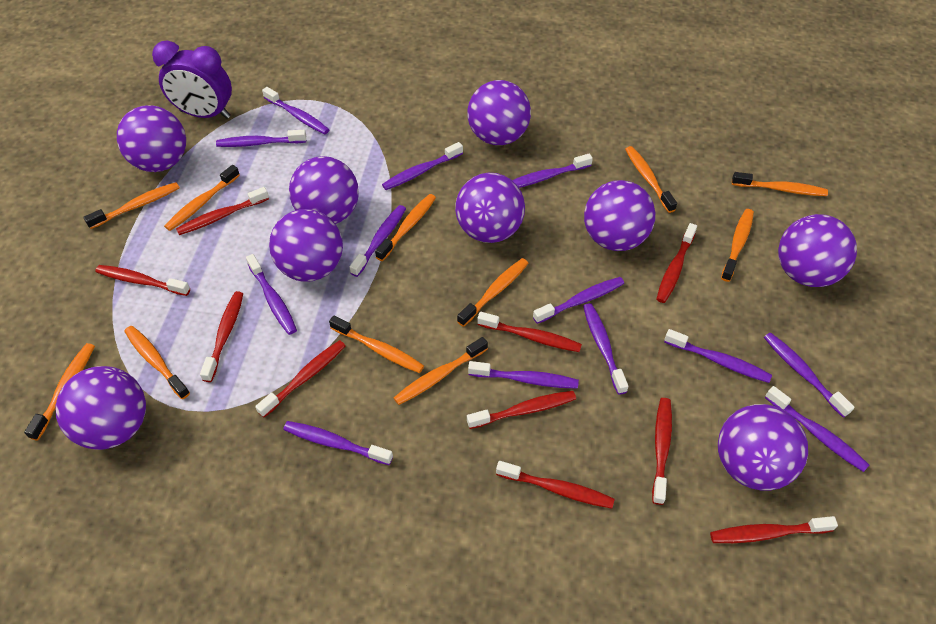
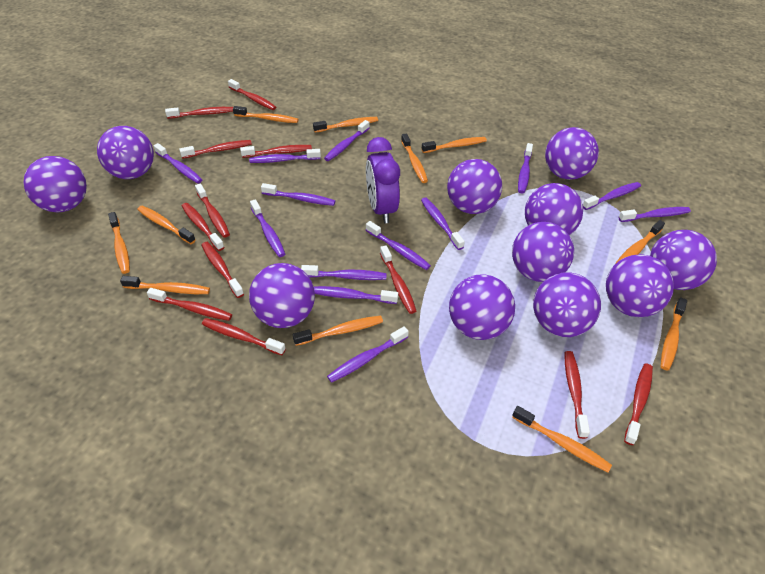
purple ball: [56,366,146,450] [117,105,186,172] [269,209,343,282] [289,156,359,224] [455,173,525,243] [467,80,531,145] [584,180,655,251] [718,404,808,491] [778,214,857,287] = 9 -> [23,156,87,212] [97,126,154,179] [249,263,315,328] [447,159,502,214] [449,274,515,340] [512,222,574,282] [525,183,583,235] [533,272,601,337] [545,127,599,180] [606,254,674,317] [650,230,717,290] = 11
red toothbrush: [95,265,190,296] [176,187,269,235] [200,291,243,382] [255,340,346,418] [467,391,576,429] [477,312,582,352] [496,461,614,509] [652,398,672,505] [657,223,697,303] [710,516,838,543] = 10 -> [147,288,232,321] [165,107,233,119] [179,140,252,159] [182,203,224,251] [195,183,230,238] [201,242,244,298] [202,318,286,355] [228,79,276,110] [240,145,312,158] [380,245,416,314] [565,351,590,439] [624,363,653,445] = 12

